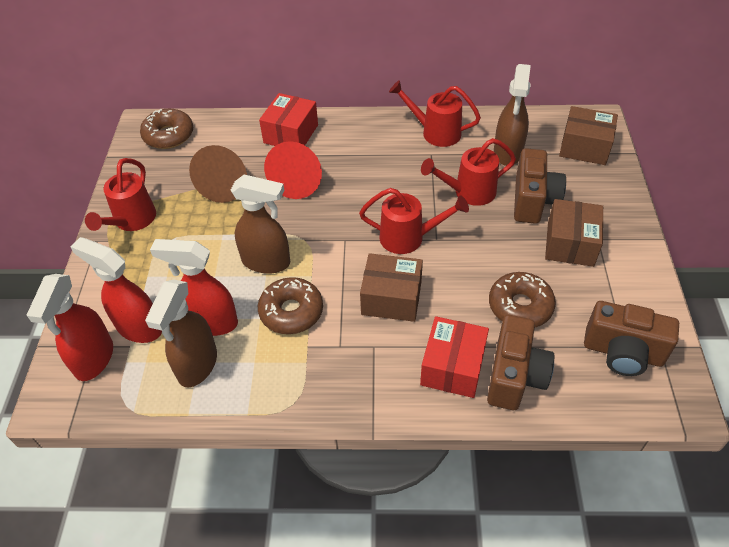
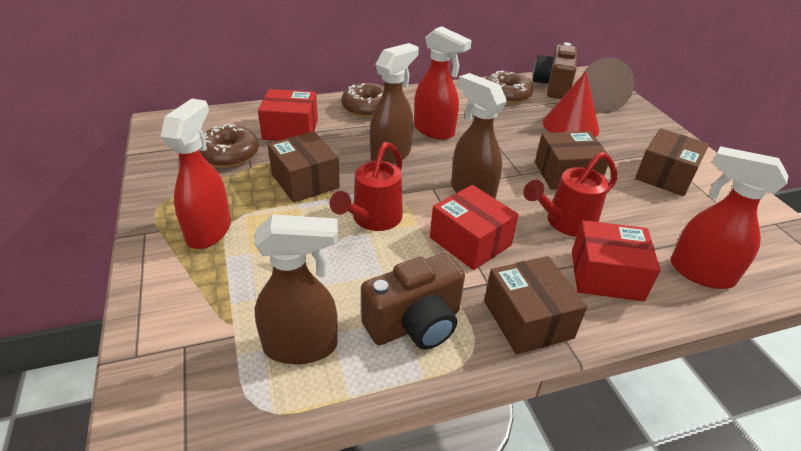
brown box: [360,253,423,322] [545,199,603,267] [559,106,618,165] = 3 -> [268,131,340,203] [484,256,587,354] [535,131,609,190] [635,128,709,196] = 4
brown camera: [487,315,555,410] [514,148,566,224] [584,301,679,376] = 3 -> [361,253,465,350] [533,42,577,99] = 2
red box: [259,93,318,146] [420,316,489,398] = 2 -> [258,89,318,141] [430,185,519,270] [572,220,661,301] = 3
red watering can: [85,158,156,231] [359,188,469,254] [389,80,481,147] [421,138,516,206] = 4 -> [330,142,403,231] [523,152,617,237] = 2

